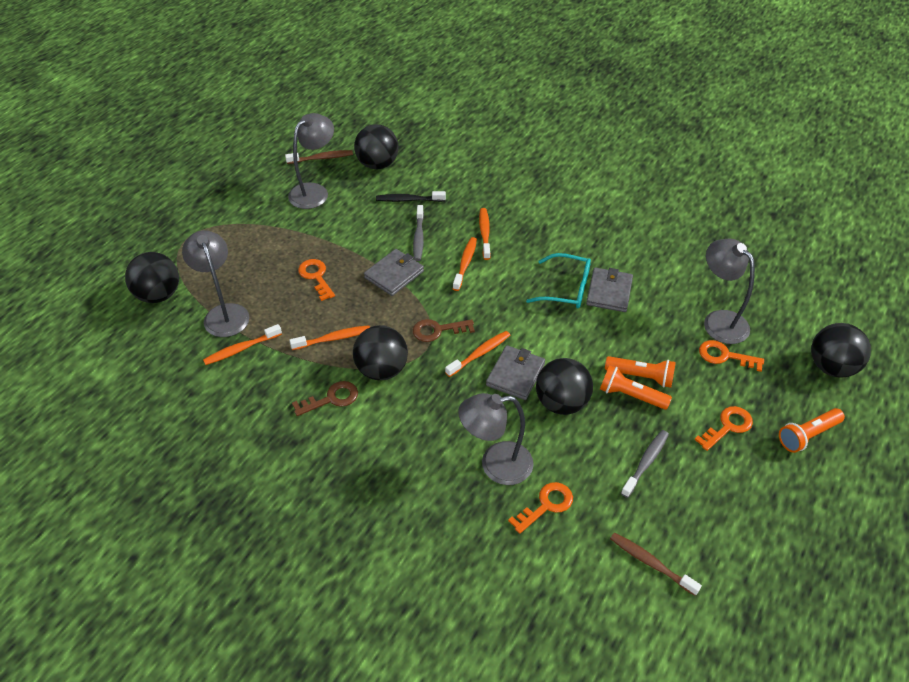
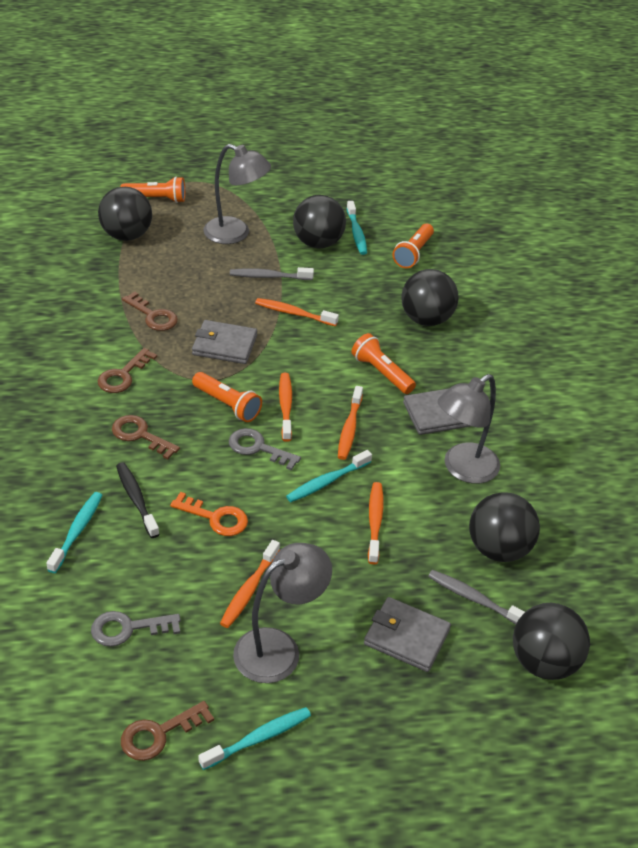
brown key: [292,381,358,416] [413,319,475,342] = 2 -> [97,348,157,393] [112,415,180,460] [121,701,214,761] [122,292,178,331] = 4
brown toothbrush: [285,150,353,164] [610,533,702,596] = 2 -> none = 0
grey key: none = 0 -> [91,611,181,647] [229,428,301,471] = 2
grey lamp: [182,230,249,337] [288,113,334,209] [458,393,534,485] [704,239,755,344] = 4 -> [203,144,271,244] [233,543,332,683] [438,374,500,484] = 3
orange flashlight: [600,365,672,410] [605,356,676,388] [779,408,845,453] = 3 -> [120,176,185,203] [192,372,262,422] [351,333,416,394] [393,224,434,268] = 4
orange key: [298,259,335,301] [508,482,573,534] [695,406,753,451] [699,340,764,372] = 4 -> [170,492,248,536] = 1
turquoise glasses: [526,253,591,309] = 1 -> none = 0
turquoise toothbrush: none = 0 -> [46,492,103,573] [198,707,311,770] [286,450,372,502] [347,201,367,255] = 4

